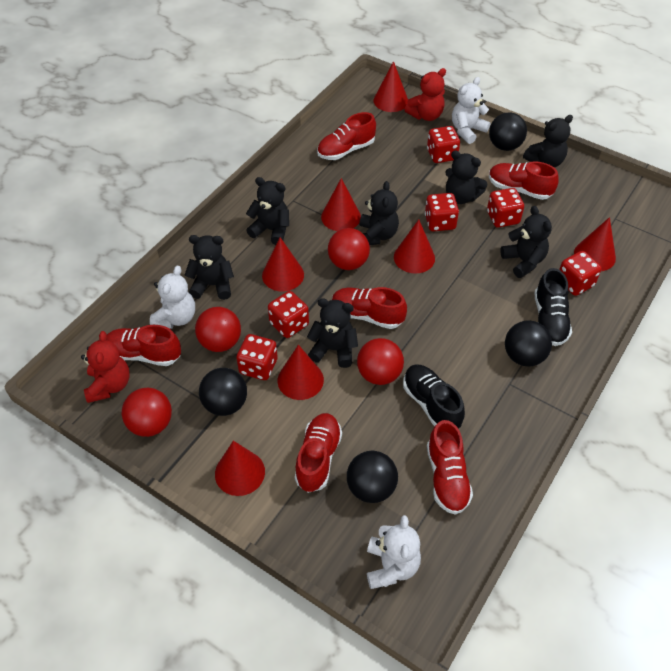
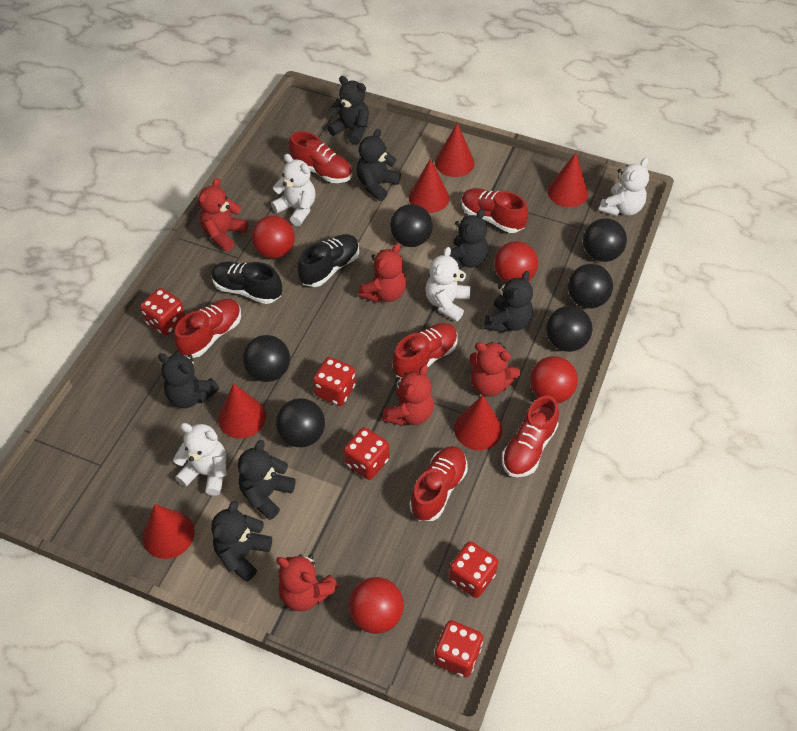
black ball: [199,368,247,416] [347,451,398,503] [489,113,527,151] [505,320,552,366] = 4 -> [243,335,290,382] [276,398,325,447] [390,204,433,247] [546,306,593,352] [568,264,613,308] [583,218,627,262] = 6
red cone: [215,441,265,496] [262,237,304,291] [277,345,324,400] [321,178,361,231] [373,61,408,112] [394,220,435,274] [574,217,616,271] = 7 -> [142,504,195,559] [218,383,266,439] [409,158,450,213] [435,123,475,177] [454,395,502,450] [547,153,588,207] = 6
red dice: [236,334,278,380] [268,291,309,338] [425,193,459,231] [427,126,460,163] [487,188,524,228] [559,251,602,296] = 6 -> [140,288,185,336] [313,357,356,406] [344,427,389,480] [434,620,483,678] [449,541,498,598] = 5
red teddy bear: [81,331,130,403] [404,68,446,121] = 2 -> [199,178,248,251] [276,554,339,612] [358,243,406,303] [382,365,434,426] [469,342,521,397] = 5
white teddy bear: [150,265,195,329] [367,515,421,589] [452,77,490,144] = 3 -> [173,423,227,496] [271,154,316,226] [425,247,470,322] [599,158,649,216] = 4

